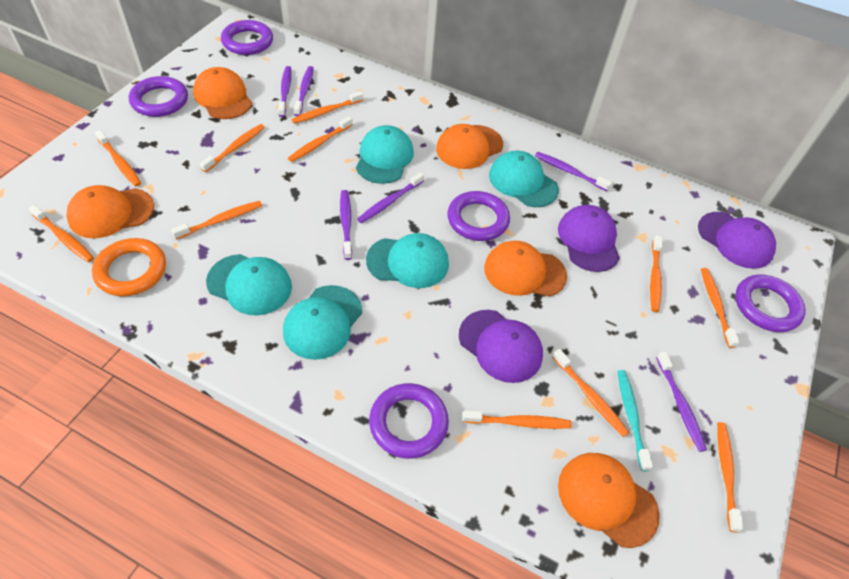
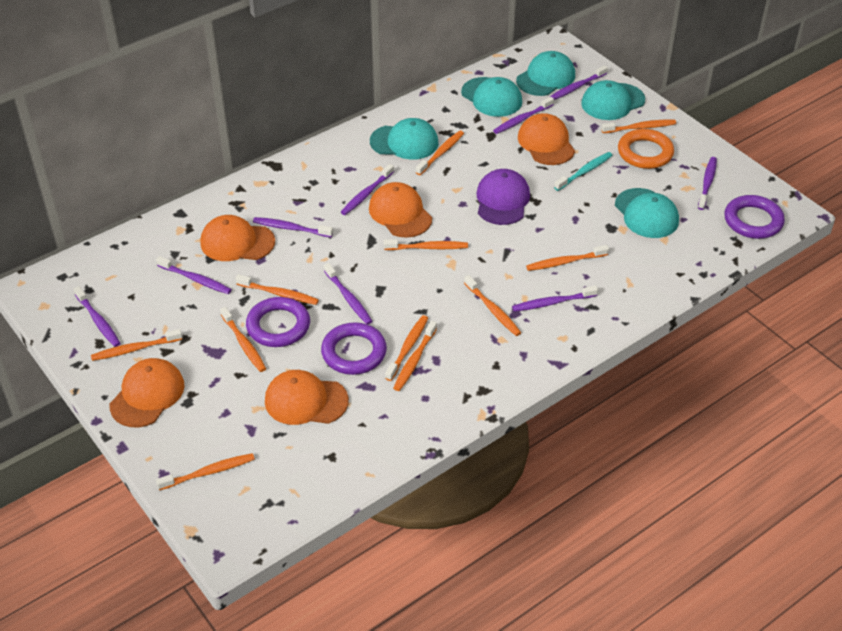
purple cap: [459,310,543,383] [558,205,620,272] [698,212,776,269] = 3 -> [477,169,530,225] = 1
purple ring: [129,76,188,117] [221,20,273,55] [369,383,449,459] [447,191,510,241] [735,274,806,332] = 5 -> [246,297,310,347] [321,322,387,375] [724,195,785,239] = 3
purple toothbrush: [278,66,292,117] [294,66,314,116] [340,190,352,260] [357,172,424,223] [535,152,612,191] [656,351,707,452] = 6 -> [74,286,121,347] [156,256,232,294] [253,217,333,237] [324,263,372,324] [341,164,394,215] [493,97,554,134] [512,285,598,312] [550,65,608,100] [698,157,717,210] = 9

